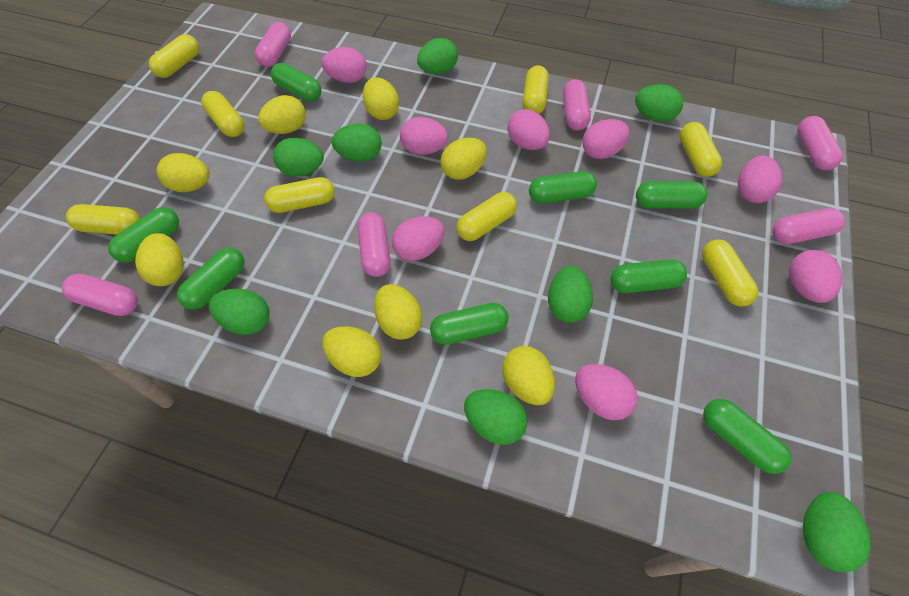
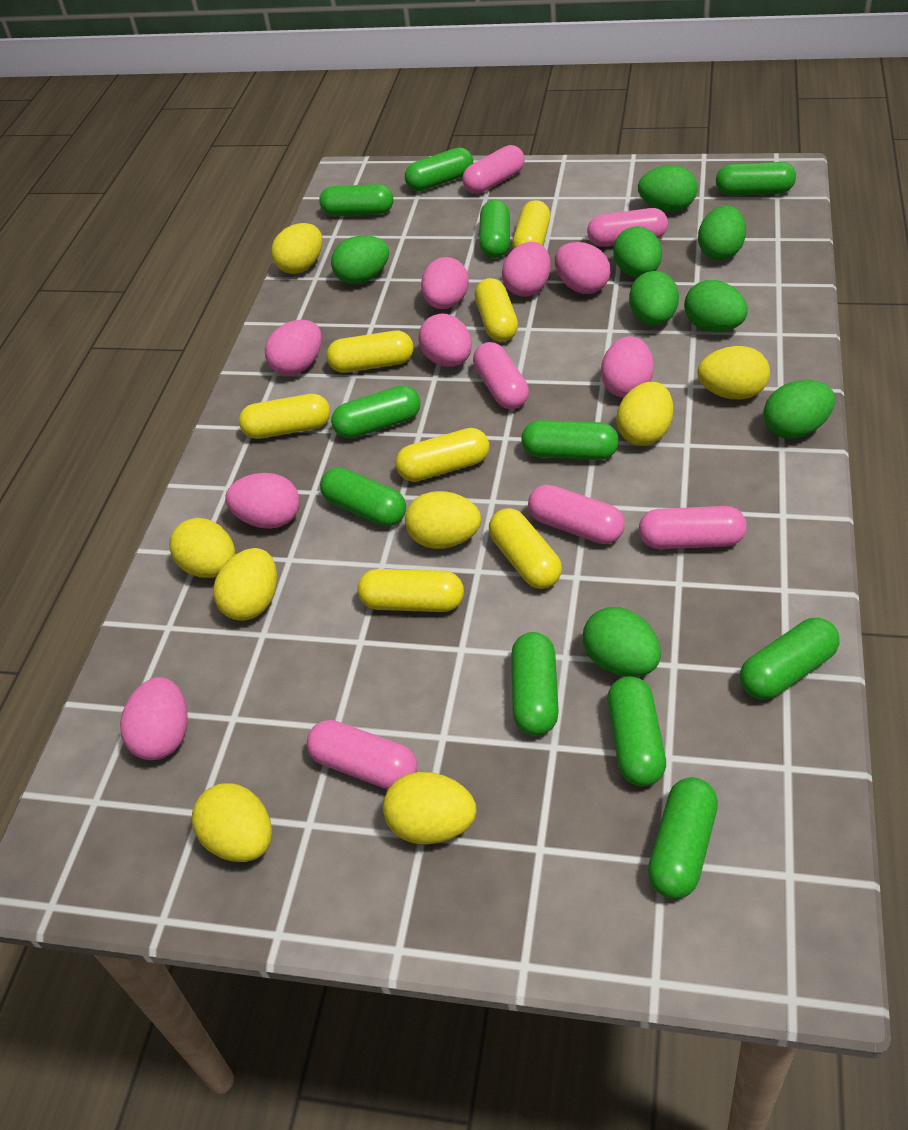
green capsule: [108,207,179,262] [177,248,244,309] [271,63,321,102] [430,303,509,345] [529,171,597,204] [610,259,687,293] [636,181,707,209] [703,399,791,474] = 8 -> [319,184,393,216] [320,467,406,526] [331,385,421,439] [405,147,473,191] [479,200,510,258] [511,632,559,736] [521,420,619,460] [607,676,666,787] [648,777,718,899] [716,162,796,196] [740,618,840,700] = 11
yellow capsule: [66,204,140,235] [149,34,199,78] [201,91,245,137] [264,177,335,213] [456,192,517,241] [523,66,549,114] [680,122,722,177] [702,239,758,307] = 8 -> [239,394,330,439] [327,331,413,373] [357,569,464,612] [395,428,489,482] [475,278,518,342] [489,508,562,589] [512,200,550,249] = 7

